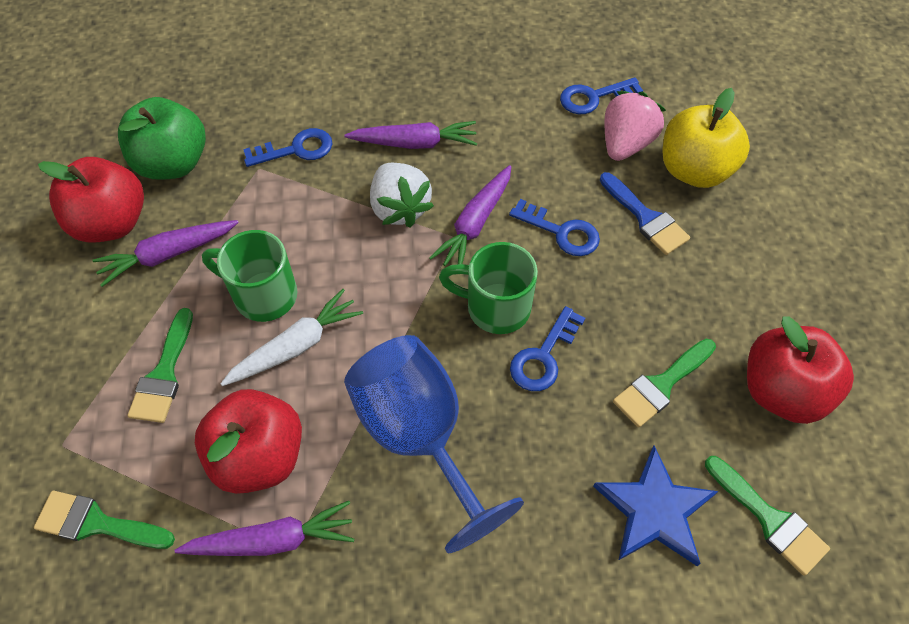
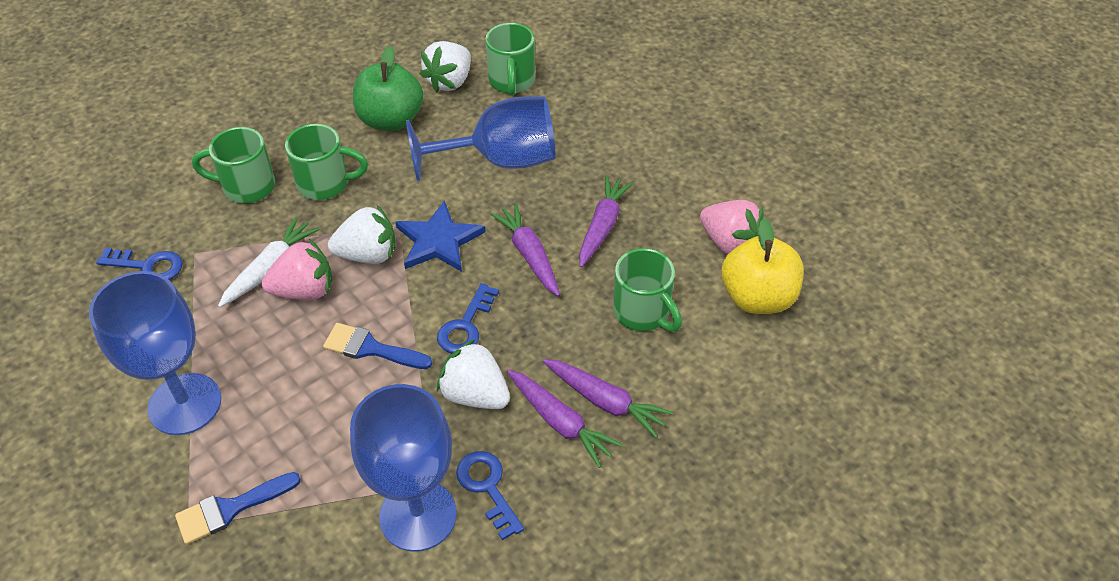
blue brush: [600,172,690,255] = 1 -> [175,472,301,545] [323,323,432,369] = 2
blue goblet: [344,335,524,553] = 1 -> [89,271,221,435] [350,384,457,552] [406,96,556,181] = 3
blue key: [243,128,333,167] [509,199,600,256] [510,306,585,391] [560,77,643,114] = 4 -> [96,248,183,280] [437,283,499,353] [456,451,524,540] = 3
green brush: [34,491,175,549] [128,308,193,423] [613,339,716,428] [705,456,830,576] = 4 -> none = 0
green mug: [202,230,297,322] [439,242,538,334] = 2 -> [192,127,275,203] [285,124,368,200] [485,23,535,96] [613,248,682,332] = 4
pink strawberry: [605,91,666,161] = 1 -> [262,239,332,300] [700,200,764,254] = 2
red apple: [38,157,144,243] [195,389,302,494] [747,316,854,424] = 3 -> none = 0
white strawberry: [370,163,434,228] = 1 -> [328,205,396,264] [420,41,471,92] [437,339,510,409] = 3

